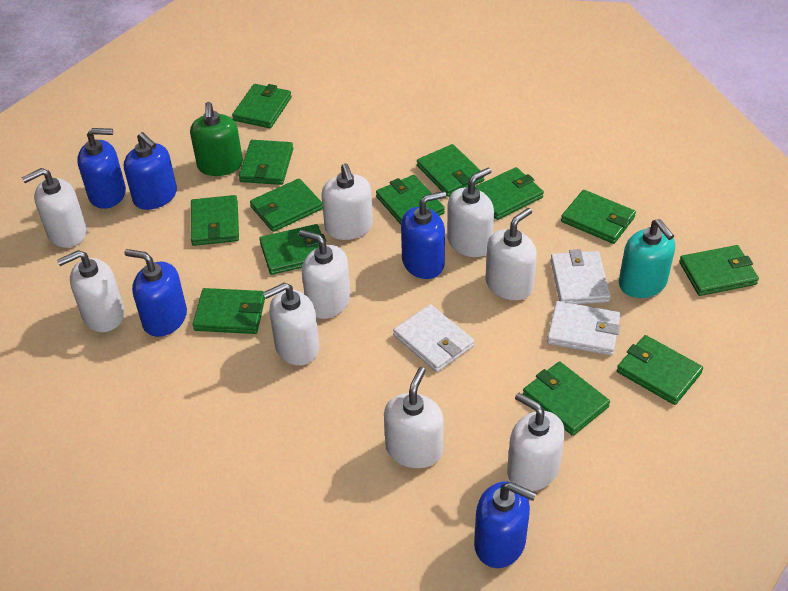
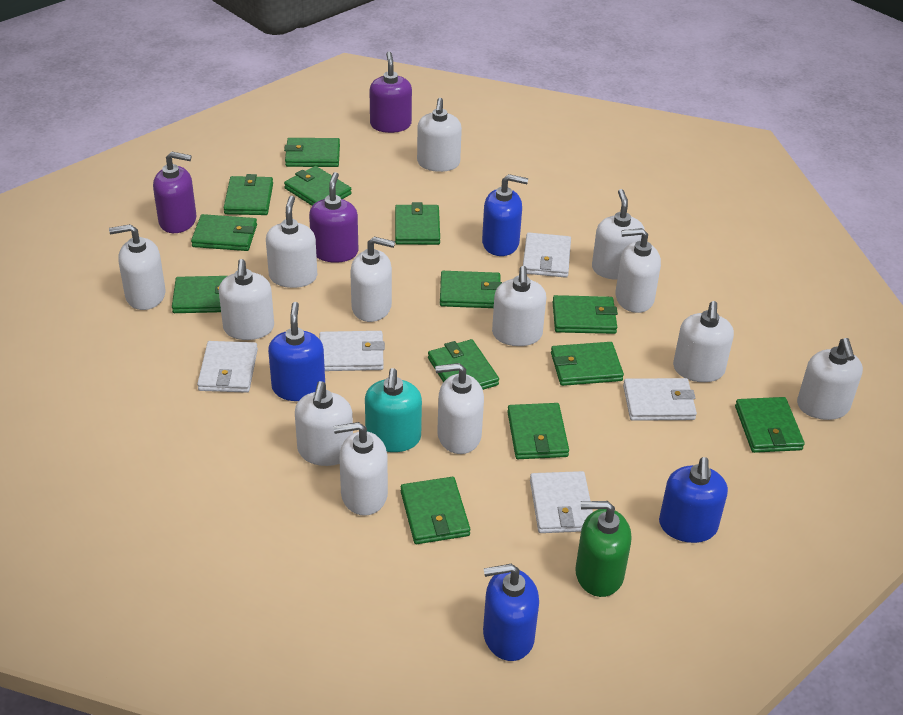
blue soap dispenser: [77,128,126,209] [124,132,177,210] [124,249,187,337] [401,191,446,279] [474,481,536,568] = 5 -> [268,302,325,401] [482,174,528,256] [483,564,539,661] [659,457,728,543] = 4
purple soap dispenser: none = 0 -> [153,151,196,233] [309,172,358,263] [370,52,412,133] = 3
white soap dispenser: [22,168,87,248] [57,250,124,332] [263,283,319,366] [299,230,351,319] [321,163,373,240] [384,367,444,468] [447,167,494,257] [485,208,537,300] [507,393,565,491] = 9 -> [109,224,166,310] [219,259,274,340] [266,196,317,288] [295,381,353,466] [334,422,388,516] [350,237,395,322] [417,98,462,172] [435,363,484,454] [492,266,546,346] [592,189,645,280] [616,228,661,313] [673,301,734,382] [797,338,863,420] = 13
white wallet: [393,304,474,372] [547,301,621,356] [551,249,611,304] = 3 -> [197,341,258,393] [319,331,385,371] [523,232,571,278] [530,471,593,533] [623,378,697,421] = 5

